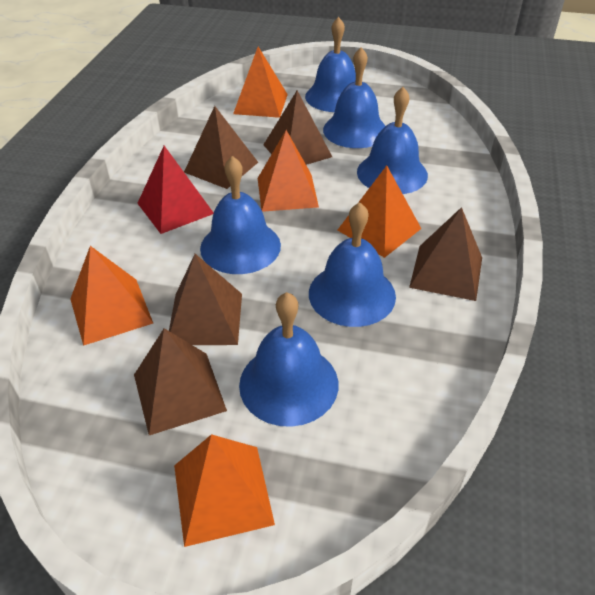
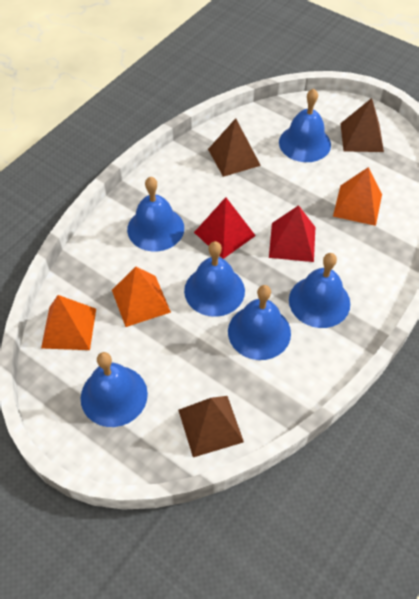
brown pyramid: [134,328,227,435] [169,254,242,345] [184,106,258,189] [263,90,332,165] [409,207,482,301] = 5 -> [178,396,244,457] [208,118,261,177] [340,98,384,152] = 3
orange pyramid: [70,246,153,346] [174,434,275,547] [233,47,288,118] [258,130,319,212] [338,166,421,258] = 5 -> [41,295,96,350] [112,266,171,327] [333,167,382,226] = 3
red pyramid: [137,146,214,234] = 1 -> [194,197,256,259] [269,205,315,262] = 2

